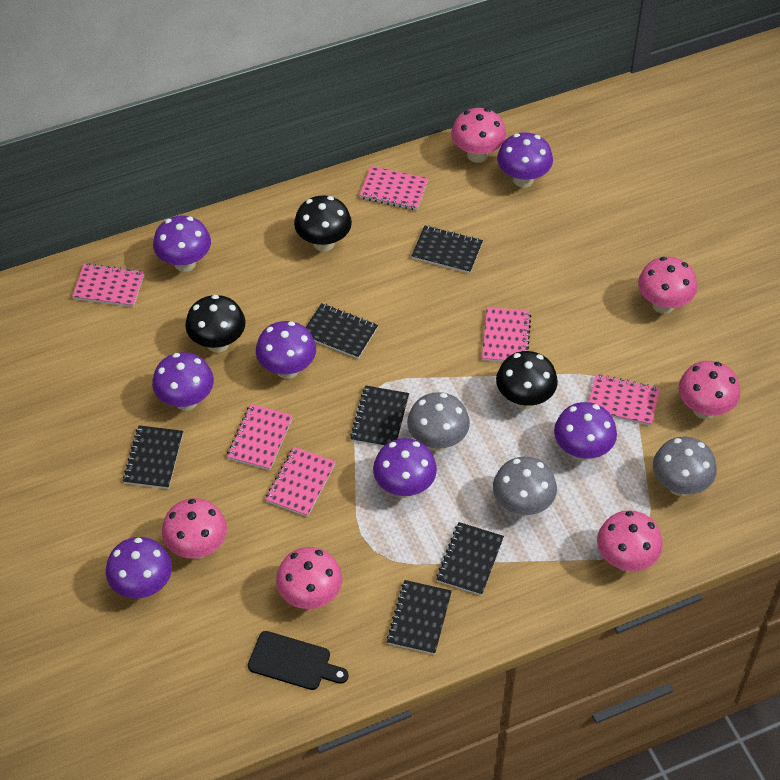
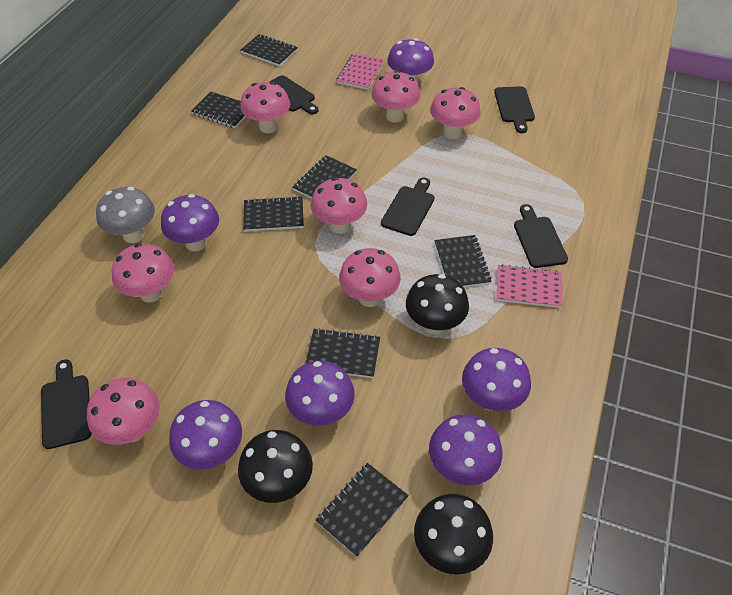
black cutting board: [248,631,349,690] = 1 -> [41,359,92,449] [270,75,319,114] [381,177,435,236] [494,86,535,133] [514,204,568,268] = 5
black notebook: [123,425,183,489] [306,303,378,359] [350,385,409,447] [387,580,452,655] [412,225,483,273] [436,522,504,596] = 6 -> [191,92,246,128] [241,34,298,67] [243,196,304,232] [293,155,357,199] [305,328,380,378] [316,463,409,557] [434,235,492,287] = 7
grey mushroom: [407,392,470,451] [493,457,557,517] [653,437,717,496] = 3 -> [96,187,155,243] = 1
pink mushroom: [162,498,227,559] [276,547,343,609] [451,108,506,163] [597,510,663,571] [638,257,697,314] [678,361,741,419] = 6 -> [87,378,160,445] [112,243,174,303] [240,82,290,133] [311,177,367,234] [339,248,401,307] [371,70,420,122] [430,87,481,139] = 7
pink notebook: [72,263,144,307] [227,404,293,470] [265,447,336,517] [359,166,428,210] [482,307,531,362] [589,374,660,426] = 6 -> [336,53,384,90] [496,264,563,308] = 2
purple mushroom: [106,537,172,598] [152,352,214,411] [153,215,211,272] [256,321,316,379] [373,438,437,498] [497,132,553,188] [554,402,617,461] = 7 -> [161,194,219,251] [169,400,242,470] [285,361,355,426] [387,38,434,83] [429,414,502,485] [462,348,531,411] = 6

